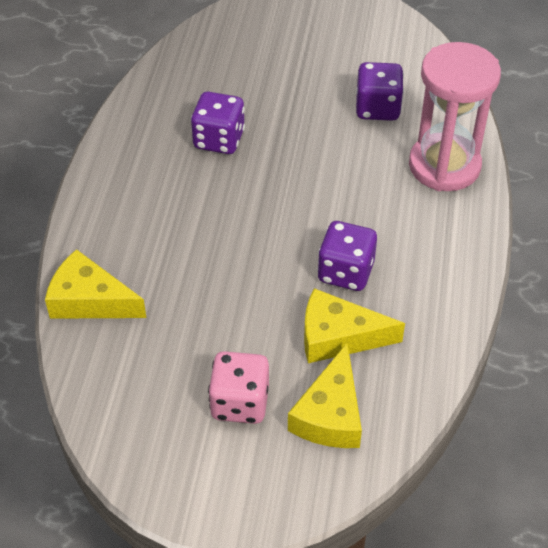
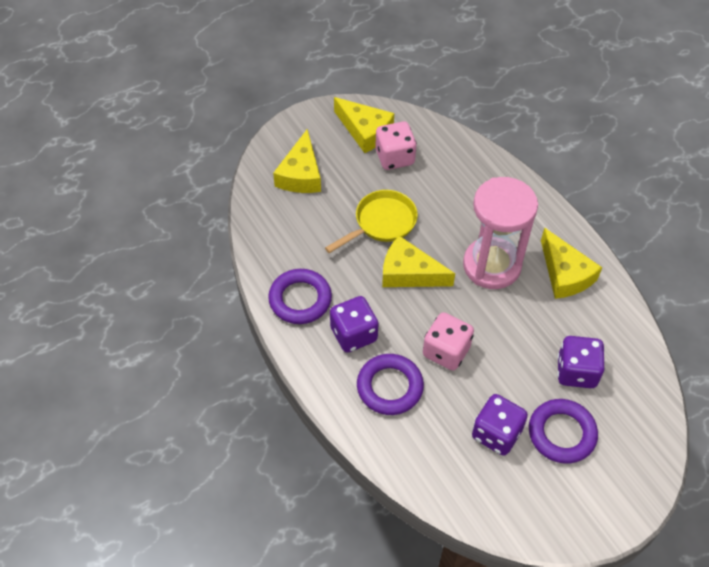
pink dice: [208,351,269,424] = 1 -> [375,122,417,170] [423,312,474,370] = 2
purple ring: none = 0 -> [268,269,332,324] [357,354,424,415] [529,399,598,464] = 3
yellow cheese: [45,249,146,319] [288,343,362,448] [304,288,405,363] = 3 -> [273,129,321,193] [334,97,394,153] [382,236,455,287] [541,228,602,299] = 4
yellow pan: none = 0 -> [325,190,418,253] = 1

